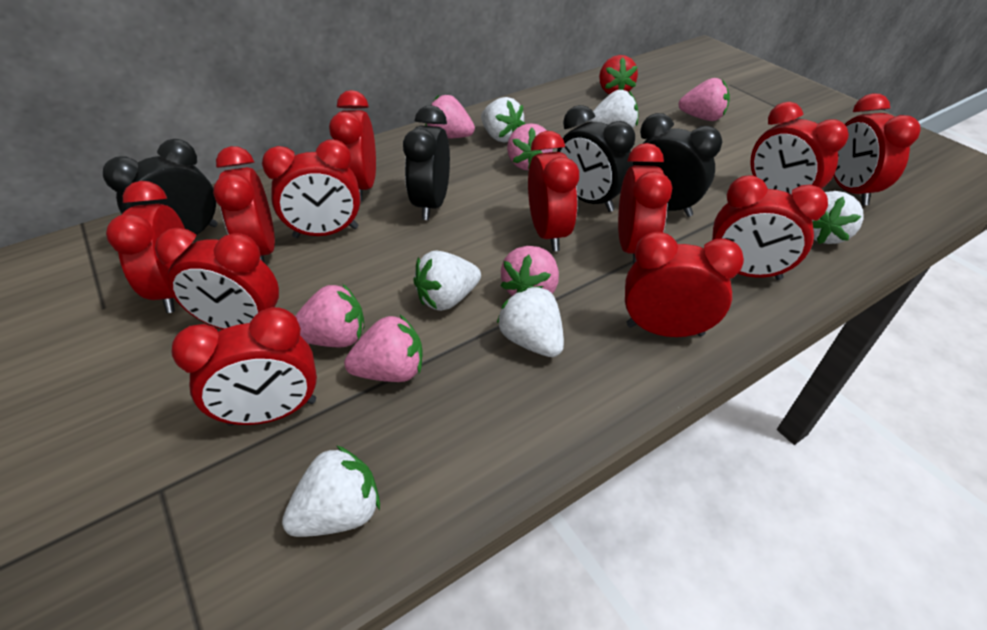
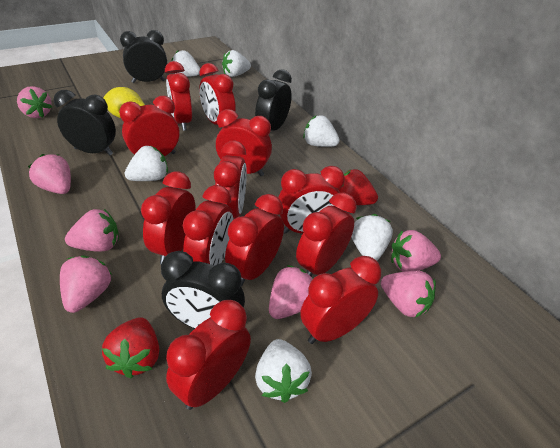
pink strawberry: [295,284,365,347] [344,315,423,382] [425,95,475,139] [501,246,559,296] [507,123,553,170] [678,78,730,121] = 6 -> [17,86,52,118] [28,154,71,194] [60,255,112,313] [65,209,119,252] [269,265,313,319] [381,271,436,318] [391,230,441,272] = 7
red strawberry: [599,55,638,95] = 1 -> [102,317,159,379] [338,169,378,205] = 2
yellow lemon: none = 0 -> [103,87,145,118] = 1

